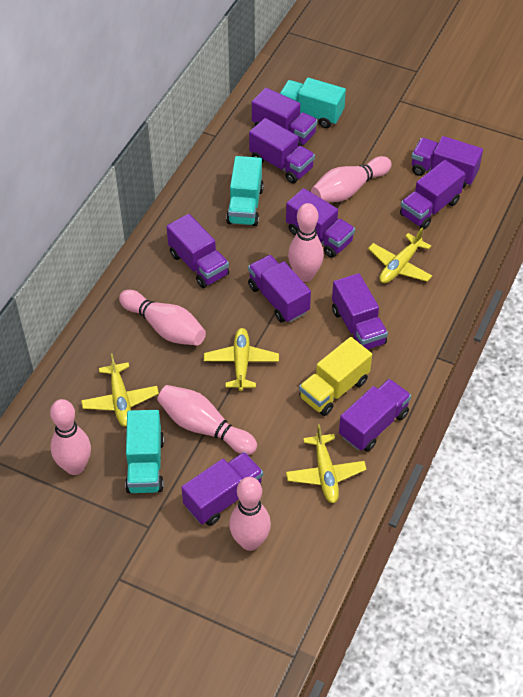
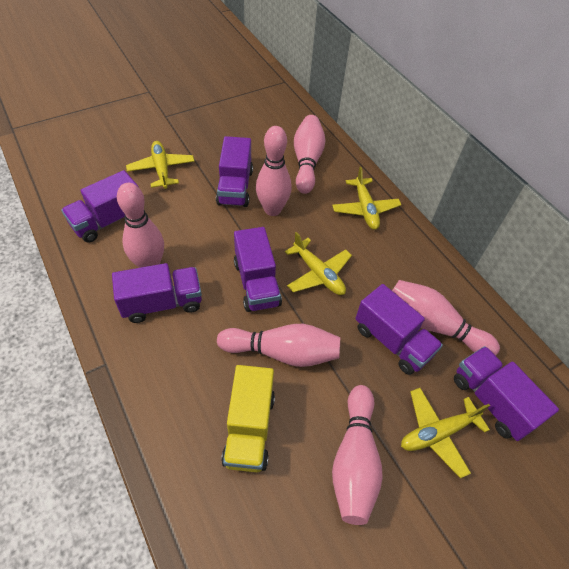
purple truck: [167,214,229,288] [181,452,263,526] [248,255,311,323] [249,118,315,183] [252,88,318,146] [286,188,355,258] [332,273,388,350] [339,379,411,452] [400,160,465,230] [411,136,483,189] = 10 -> [61,170,138,243] [112,263,202,323] [216,136,253,207] [234,227,282,312] [355,284,443,375] [454,346,559,441] = 6
turquoise truck: [125,410,164,493] [226,156,264,226] [280,78,346,128] = 3 -> none = 0

